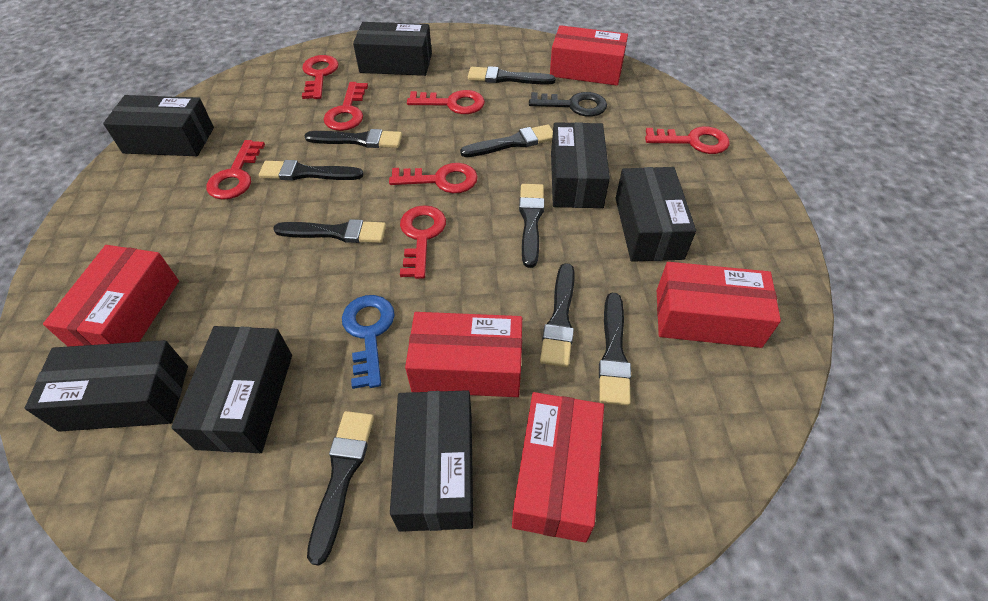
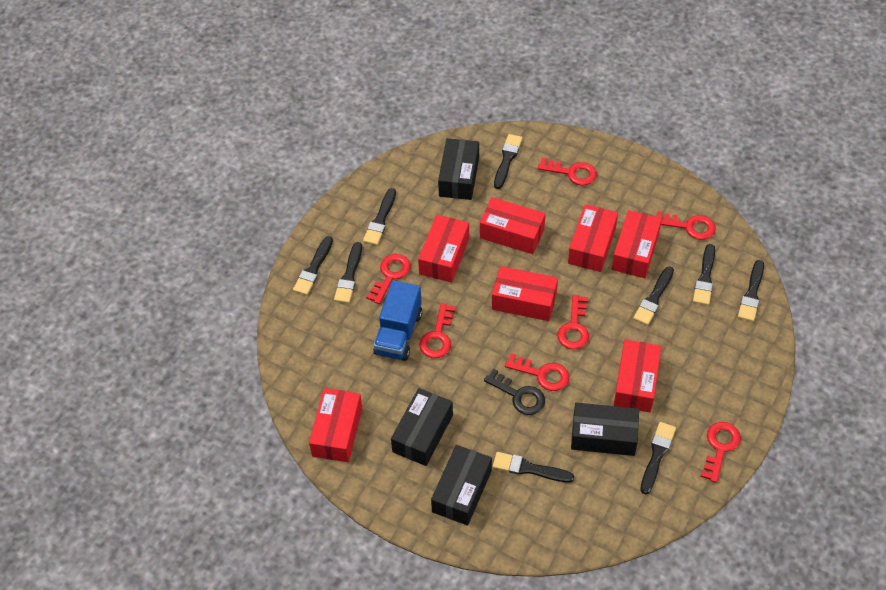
black box: [25,340,188,432] [103,95,214,156] [171,326,292,453] [353,22,432,76] [390,390,473,532] [551,122,610,208] [616,167,696,262] = 7 -> [391,388,453,466] [431,445,492,525] [438,138,479,200] [571,402,639,456] = 4
blue key: [342,295,395,389] = 1 -> none = 0
blue truck: none = 0 -> [373,280,422,361] = 1
red box: [43,245,179,347] [405,312,522,397] [512,392,604,543] [550,25,628,86] [657,262,781,348] = 5 -> [309,388,362,462] [418,215,469,283] [480,197,546,254] [492,266,558,321] [568,204,618,272] [612,210,662,278] [614,340,661,412] = 7

